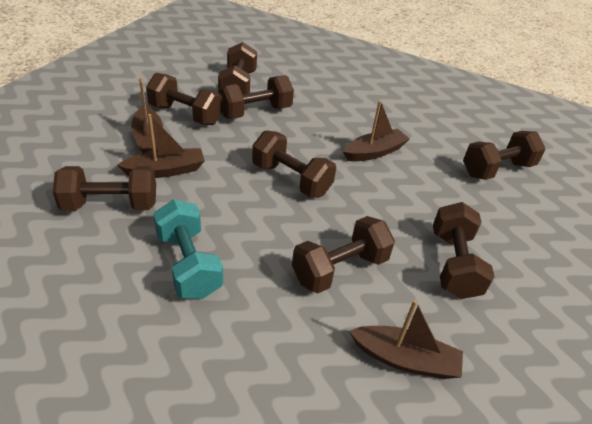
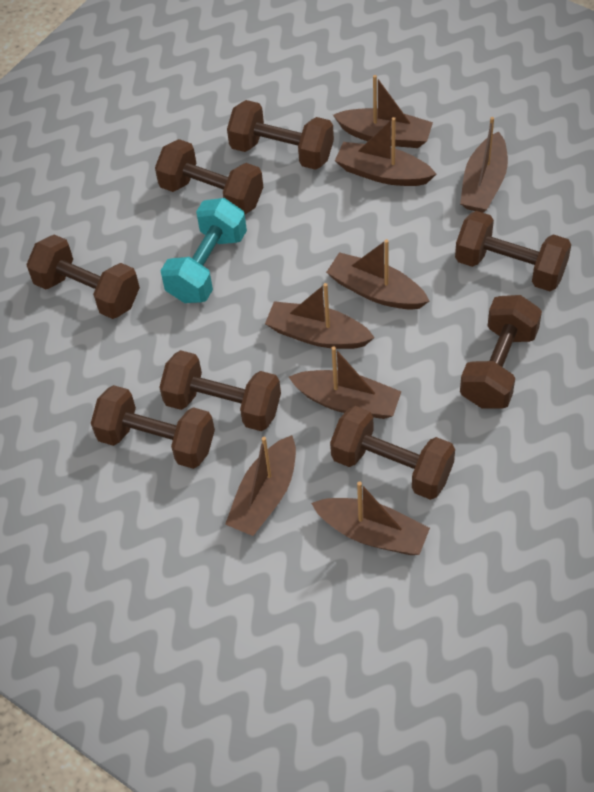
brown boat: [117,114,205,178] [131,78,163,153] [343,101,410,161] [349,300,463,379] = 4 -> [225,435,296,536] [265,283,375,349] [289,347,402,419] [311,481,430,555] [326,239,429,310] [333,75,433,148] [335,117,436,186] [460,117,508,213] = 8

